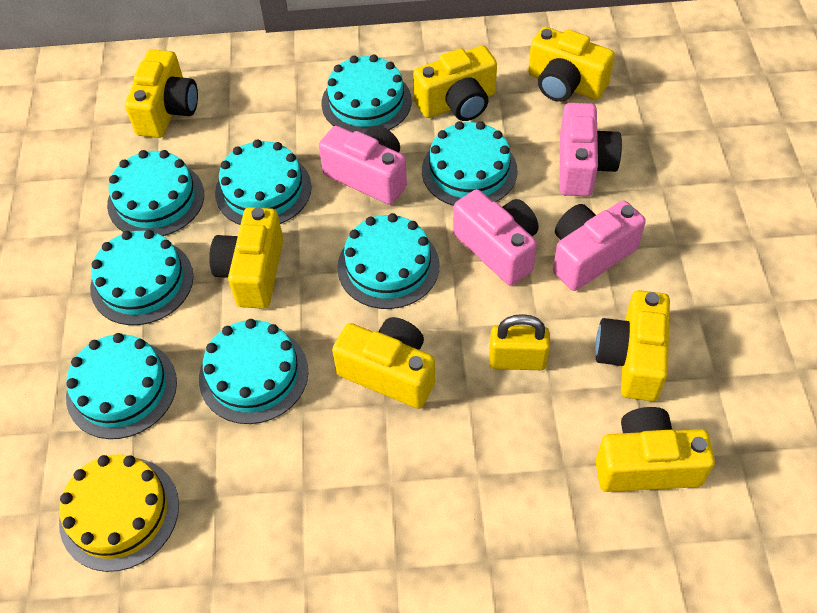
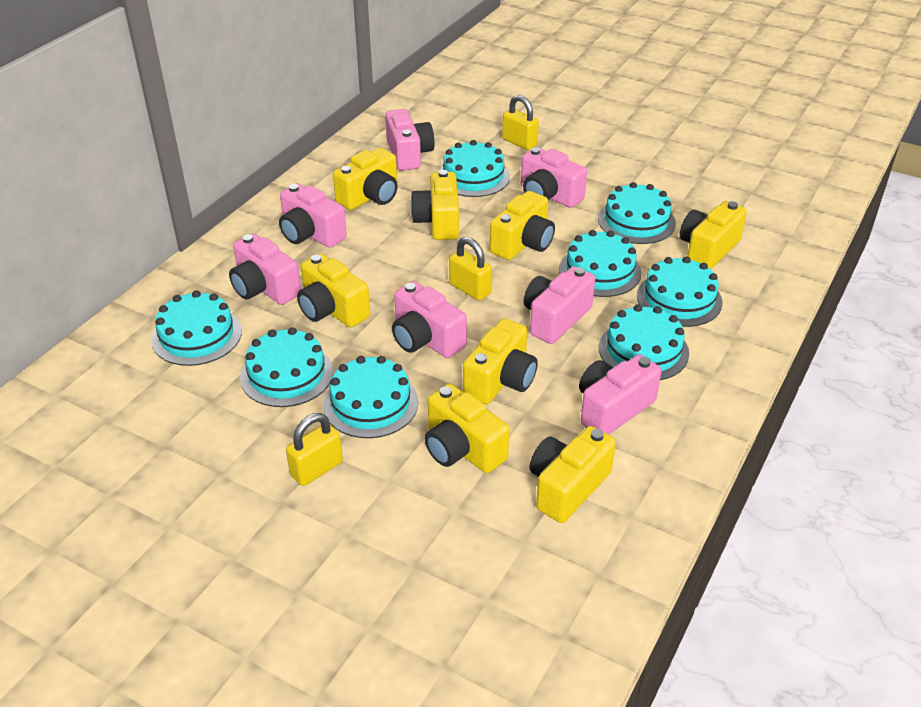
pink camera: [319,125,407,205] [453,189,538,286] [553,200,646,291] [560,103,622,196] = 4 -> [229,234,301,305] [279,184,347,248] [385,109,435,171] [392,281,467,358] [521,147,587,208] [523,266,595,344] [579,354,661,435] = 7
yellow cake: [59,454,179,572] = 1 -> none = 0
yellow camera: [125,49,198,138] [209,207,283,309] [332,317,435,409] [413,46,497,121] [528,27,615,102] [595,290,670,401] [596,407,715,492] = 7 -> [297,254,370,327] [333,148,398,210] [410,170,459,240] [425,384,510,473] [463,318,538,404] [490,191,555,260] [530,426,616,523] [680,201,747,269] = 8
yellow padlock: [489,314,550,370] = 1 -> [286,413,343,486] [449,237,492,301] [502,95,539,150] = 3

